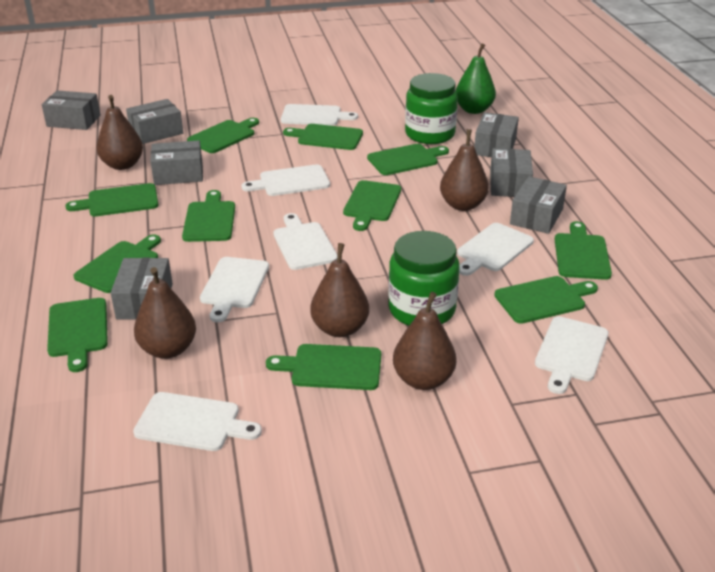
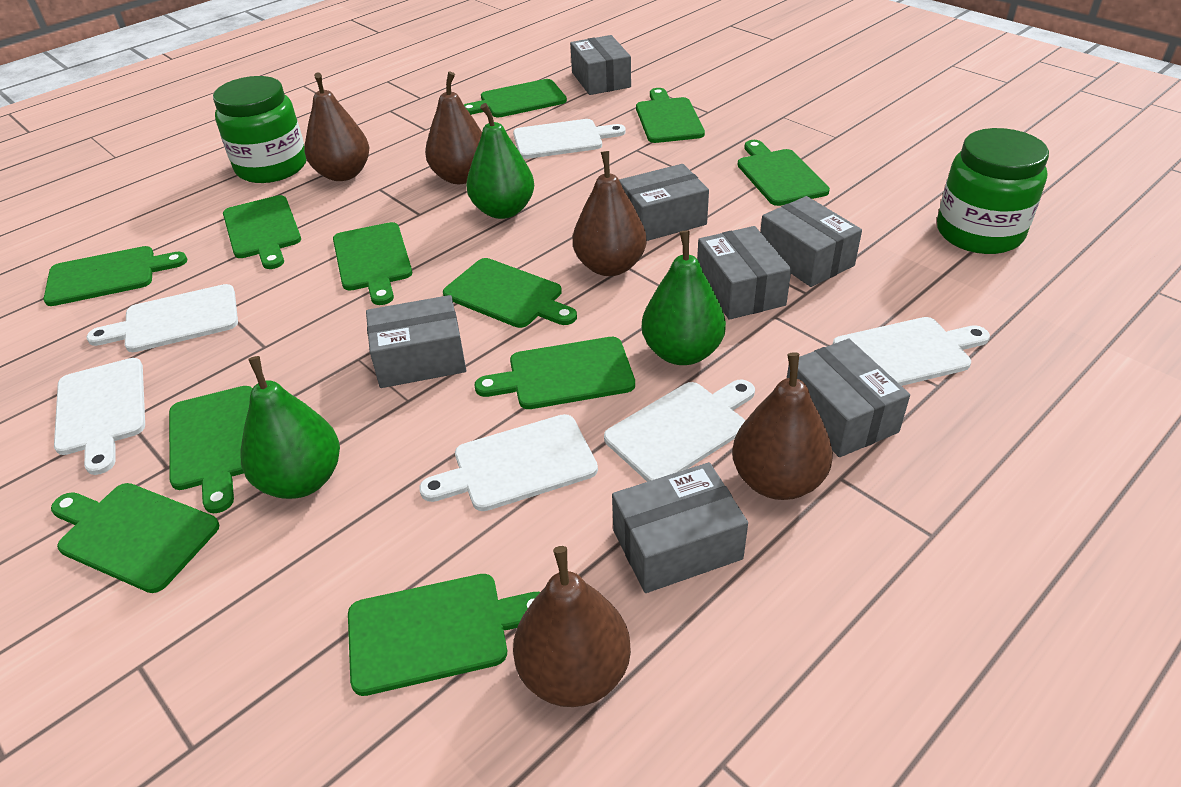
green pear: [456,43,496,114] = 1 -> [240,356,340,499] [466,103,534,219] [642,230,726,365] = 3
white cutting board: [133,392,262,451] [200,257,269,322] [242,164,330,196] [273,213,338,270] [281,104,358,126] [457,223,534,276] [535,316,609,394] = 7 -> [54,358,145,475] [86,284,238,352] [419,414,598,511] [513,119,626,159] [604,380,755,482] [833,317,990,386] = 6

